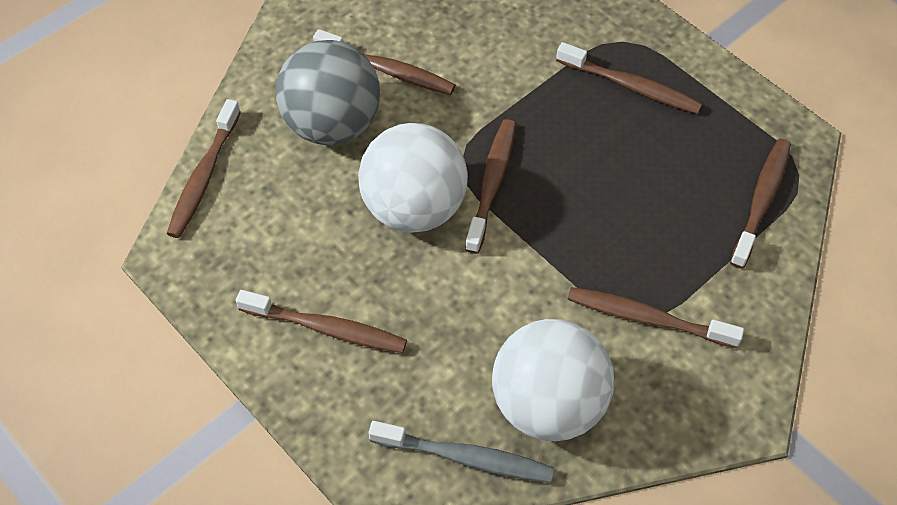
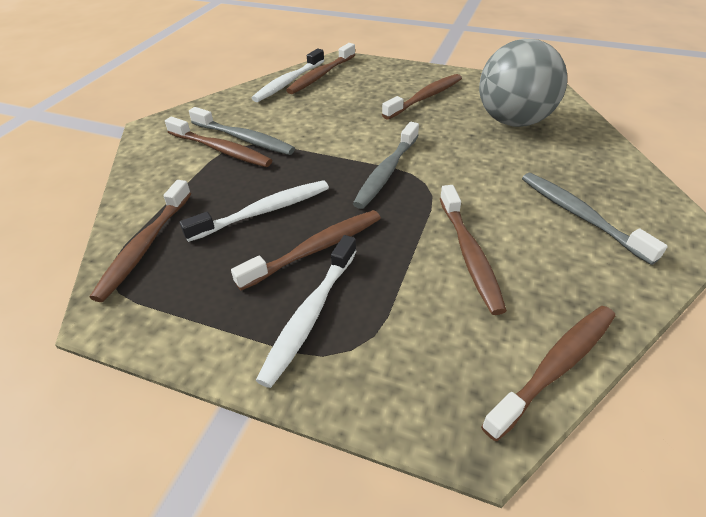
grey toothbrush: [369,421,554,483] = 1 -> [189,107,295,155] [353,122,419,209] [522,173,668,265] = 3
white ball: [358,123,468,233] [492,319,614,442] = 2 -> none = 0
white toothbrush: none = 0 -> [180,180,329,242] [252,49,325,102] [256,235,357,388] = 3

